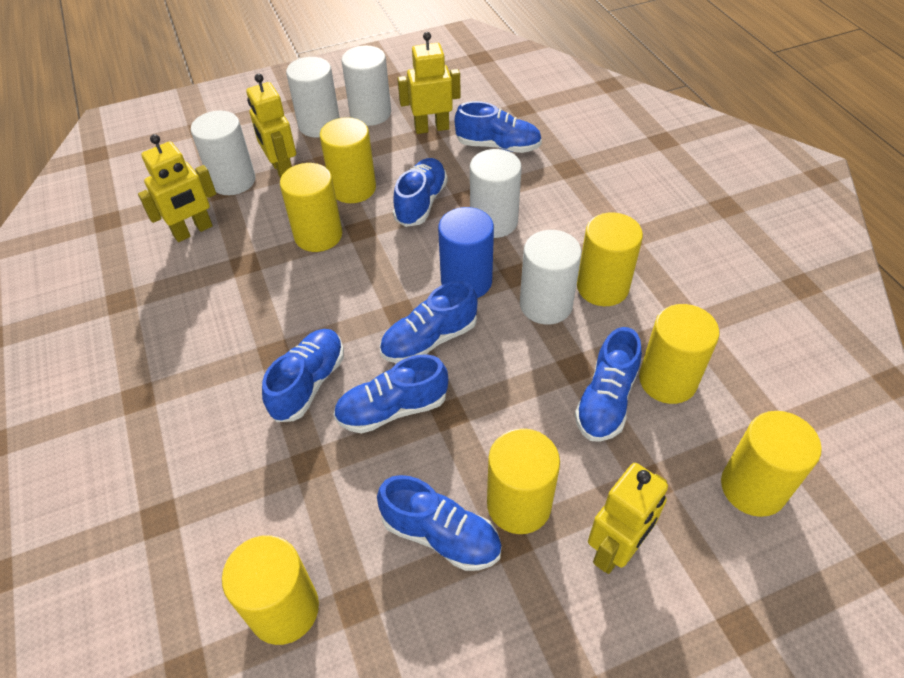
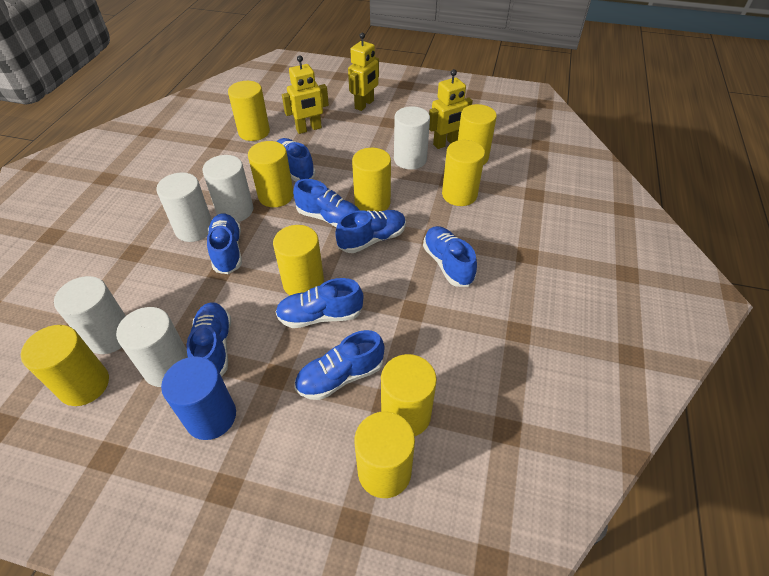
blue shoe: [262,329,344,422] [333,354,448,434] [377,475,502,571] [380,281,478,363] [393,158,448,227] [455,101,542,153] [575,327,642,442] = 7 -> [186,302,231,376] [207,214,242,274] [275,278,363,328] [277,138,316,182] [293,179,359,227] [294,330,385,400] [335,210,406,253] [423,226,477,287] = 8
yellow cylinder: [222,535,319,645] [280,163,342,252] [320,117,376,203] [487,428,560,534] [577,212,643,306] [639,304,719,404] [721,411,822,517] = 7 -> [21,325,109,406] [228,81,270,141] [248,141,294,207] [273,225,324,295] [352,148,391,212] [354,411,415,498] [381,354,437,436] [442,140,485,206] [458,104,497,165] = 9
yellow robot: [138,134,216,242] [246,74,296,178] [397,32,461,134] [588,463,668,574] = 4 -> [282,55,329,134] [348,33,379,111] [429,69,473,149] = 3

